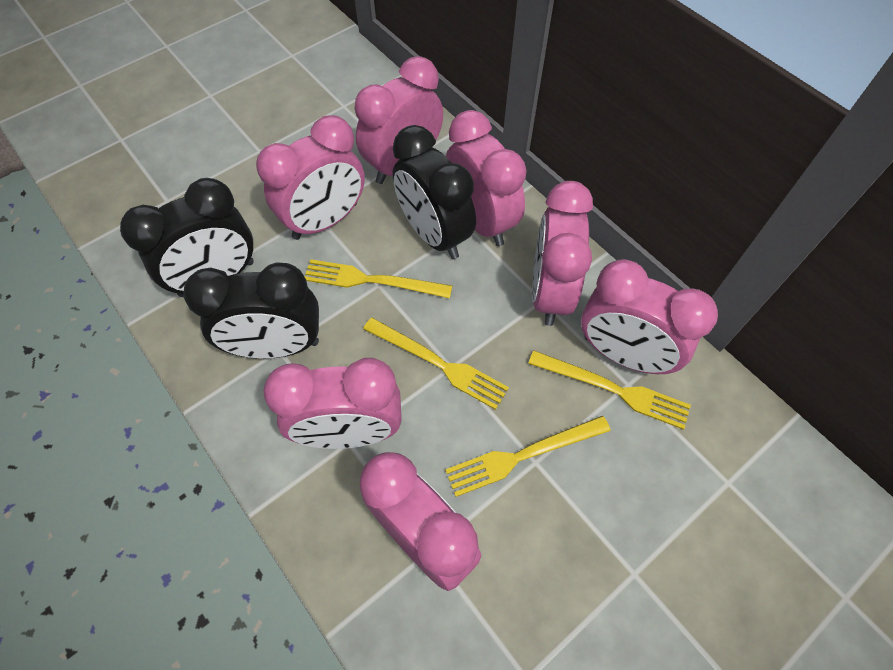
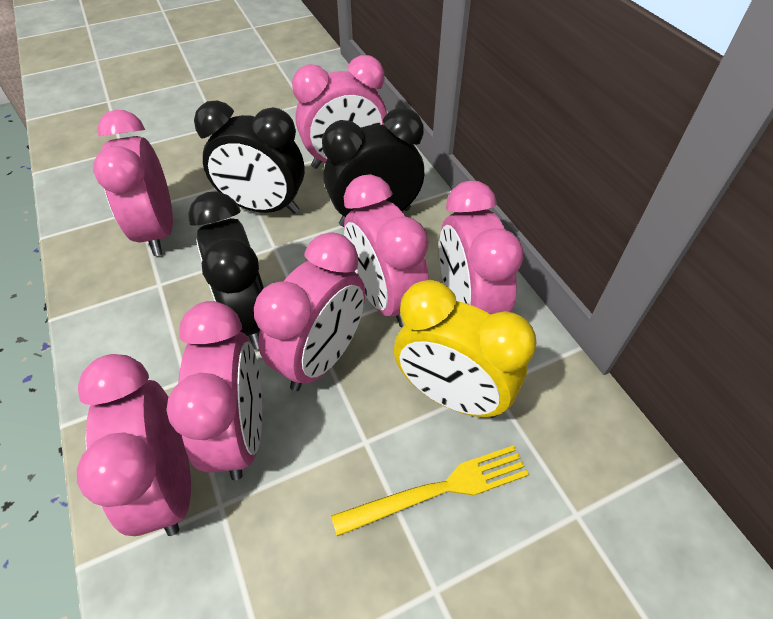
yellow clock: none = 0 -> [394,280,537,418] = 1
yellow fork: [304,259,452,298] [363,318,509,410] [445,416,611,497] [528,350,691,430] = 4 -> [331,445,529,536] = 1

